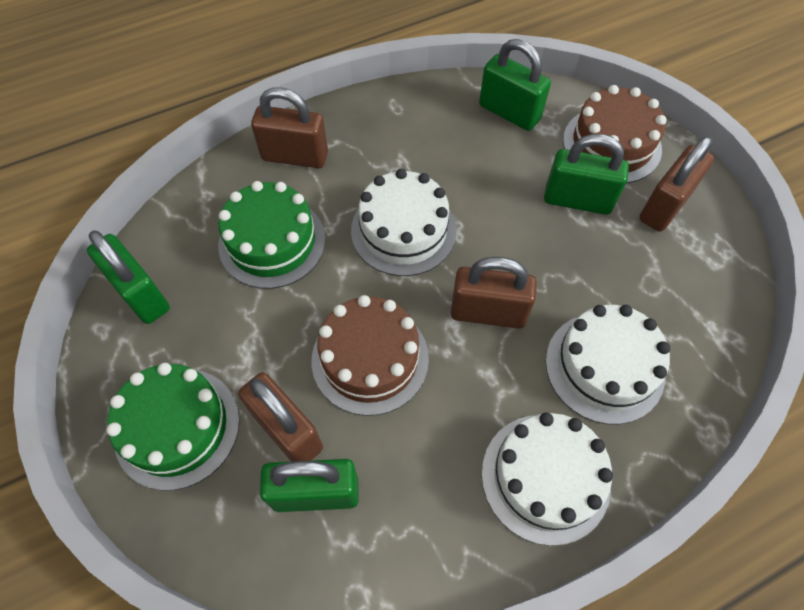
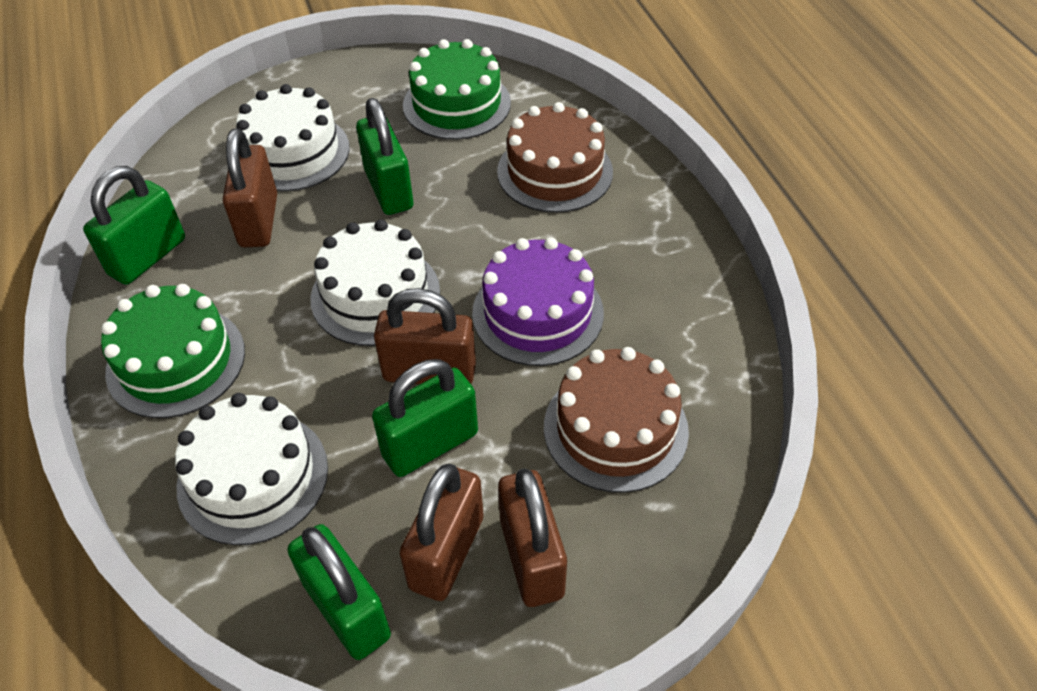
purple cake: none = 0 -> [472,238,604,366] = 1

